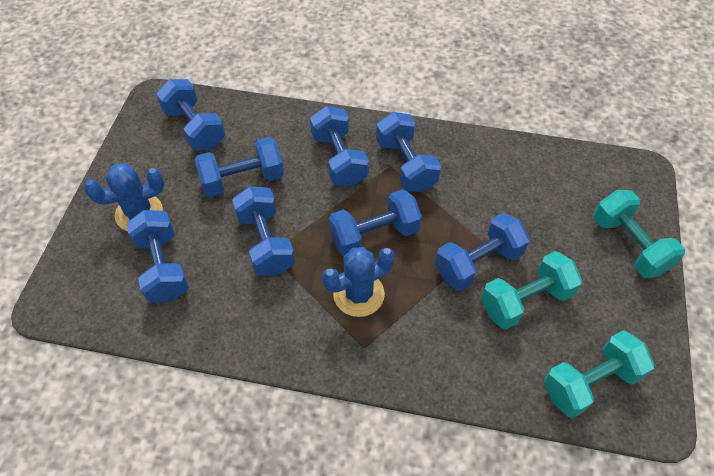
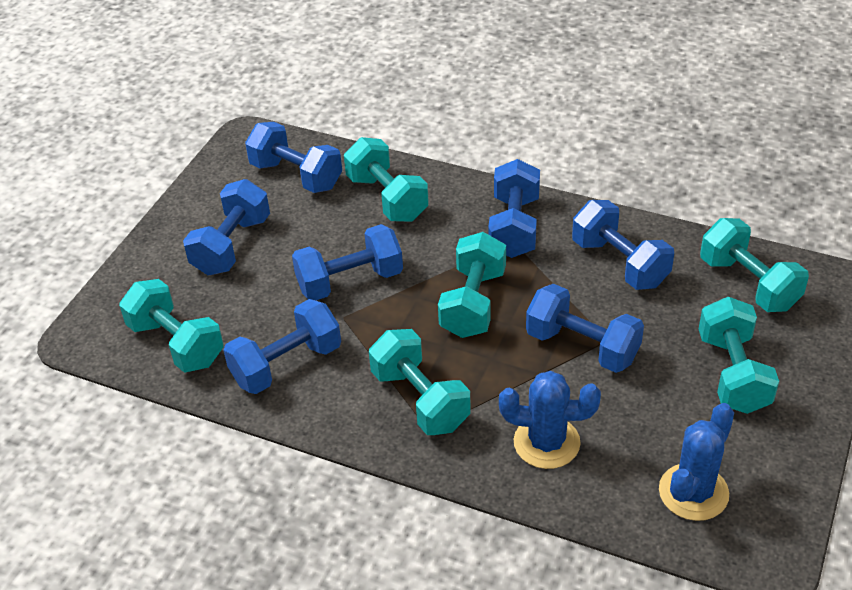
blue dumbbell: [126,210,189,303] [156,79,225,151] [195,137,284,197] [232,186,295,276] [310,106,369,187] [329,189,422,256] [376,112,441,192] [435,213,530,291] = 8 -> [183,179,270,275] [223,299,341,394] [245,122,342,193] [292,224,403,300] [488,159,540,258] [526,284,644,373] [572,200,674,290] = 7
turquoise dumbbell: [481,251,582,330] [544,330,654,418] [593,190,685,278] = 3 -> [119,279,224,373] [344,137,429,222] [369,329,471,435] [438,232,506,338] [699,297,779,414] [700,218,809,312] = 6

